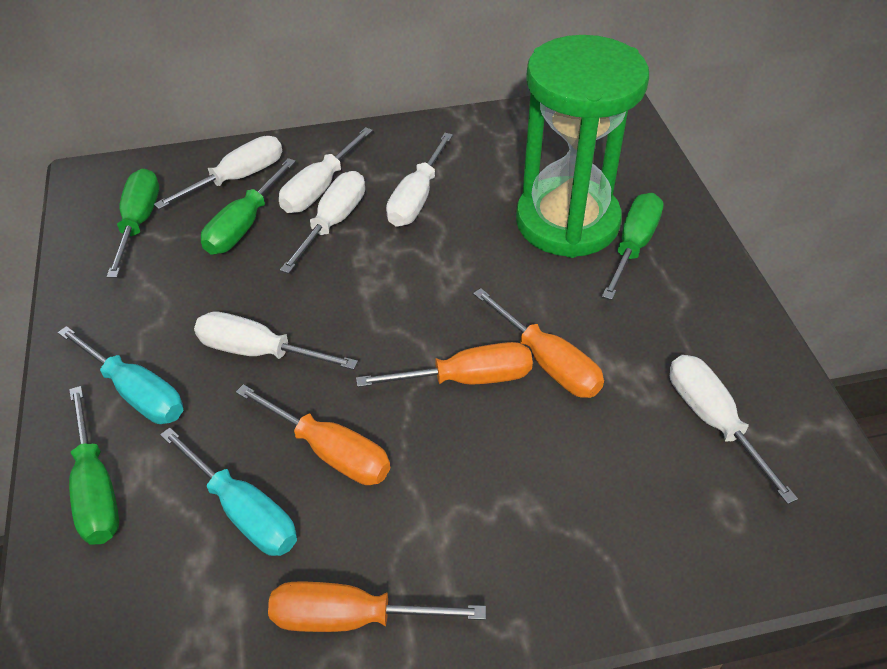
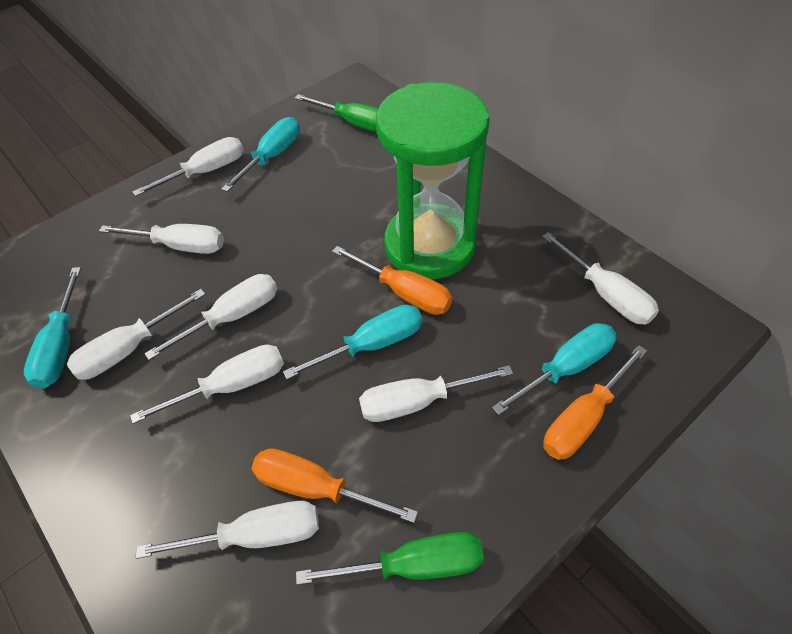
green screwdriver: [69,386,119,545] [107,169,159,278] [201,158,296,255] [602,193,663,300] = 4 -> [294,94,379,132] [296,532,484,585] = 2
orange screwdriver: [236,384,390,485] [268,581,486,632] [356,342,533,387] [473,288,604,398] = 4 -> [252,448,418,523] [332,246,452,315] [543,345,647,460] = 3
turquoise screwdriver: [58,326,183,424] [160,428,297,556] = 2 -> [24,267,81,389] [221,117,300,192] [283,304,422,379] [492,323,617,415] = 4
white screwdriver: [154,136,282,209] [194,312,358,370] [279,127,373,213] [280,171,365,274] [386,133,453,227] [670,355,798,504] = 6 -> [67,289,206,380] [99,224,224,254] [130,344,284,424] [132,137,244,197] [136,501,319,559] [144,274,277,360] [359,365,513,422] [542,232,659,325] = 8

